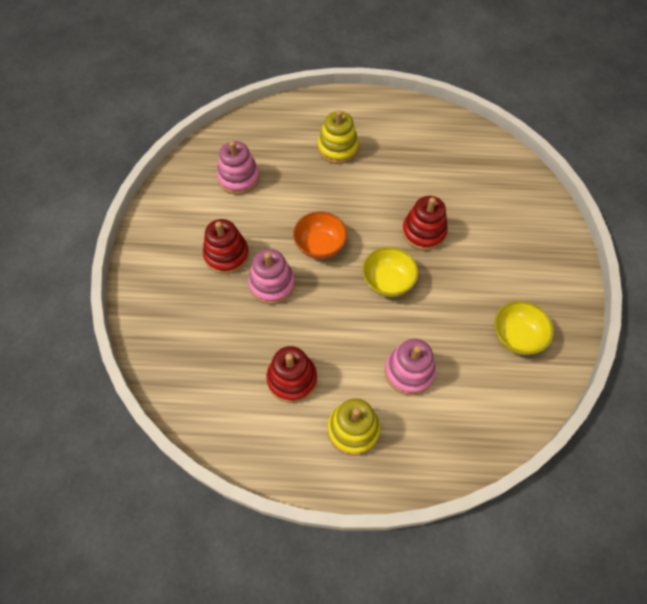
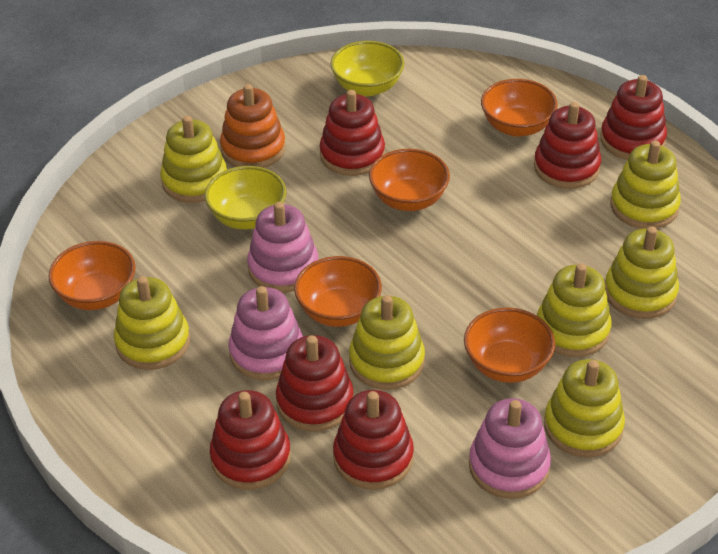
orange bowl: [293,212,347,259] = 1 -> [49,241,136,310] [294,256,382,327] [369,149,450,211] [464,308,555,383] [481,79,558,137] = 5
orange stacking toy: none = 0 -> [220,84,286,168] = 1
red stacking toy: [203,219,249,274] [266,346,317,403] [402,196,448,250] = 3 -> [209,390,291,490] [276,335,354,432] [320,90,385,176] [333,390,414,490] [534,102,601,189] [600,75,667,160] = 6
yellow stacking toy: [318,110,359,164] [327,398,380,456] = 2 -> [114,276,190,370] [160,116,227,203] [349,295,425,390] [537,263,611,357] [544,359,625,457] [605,226,679,319] [611,141,681,229] = 7

